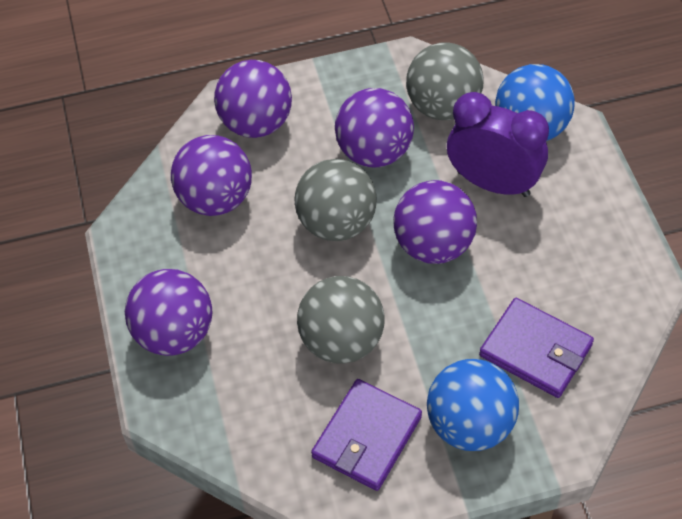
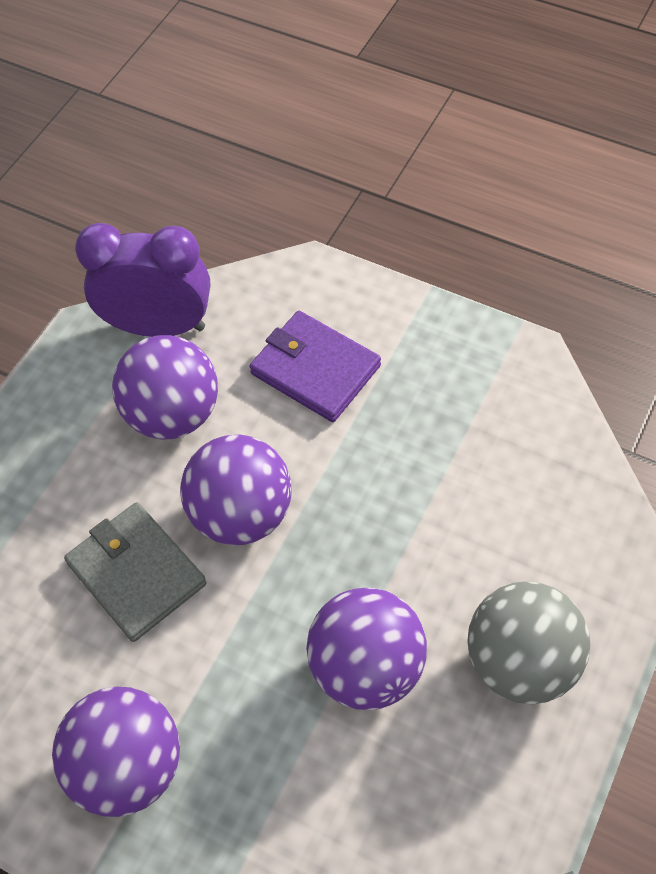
blue ball: [427,359,519,451] [495,64,575,141] = 2 -> none = 0
grey ball: [294,159,377,241] [297,276,385,364] [406,42,484,120] = 3 -> [468,581,590,704] = 1
grey wallet: none = 0 -> [64,502,207,642] = 1
purple ball: [125,269,212,356] [171,135,252,216] [214,60,292,138] [335,88,414,167] [393,180,477,264] = 5 -> [52,687,180,817] [112,335,218,440] [180,435,292,545] [306,587,427,710] = 4
purple wallet: [311,379,422,491] [479,298,594,398] = 2 -> [250,311,381,422] = 1

